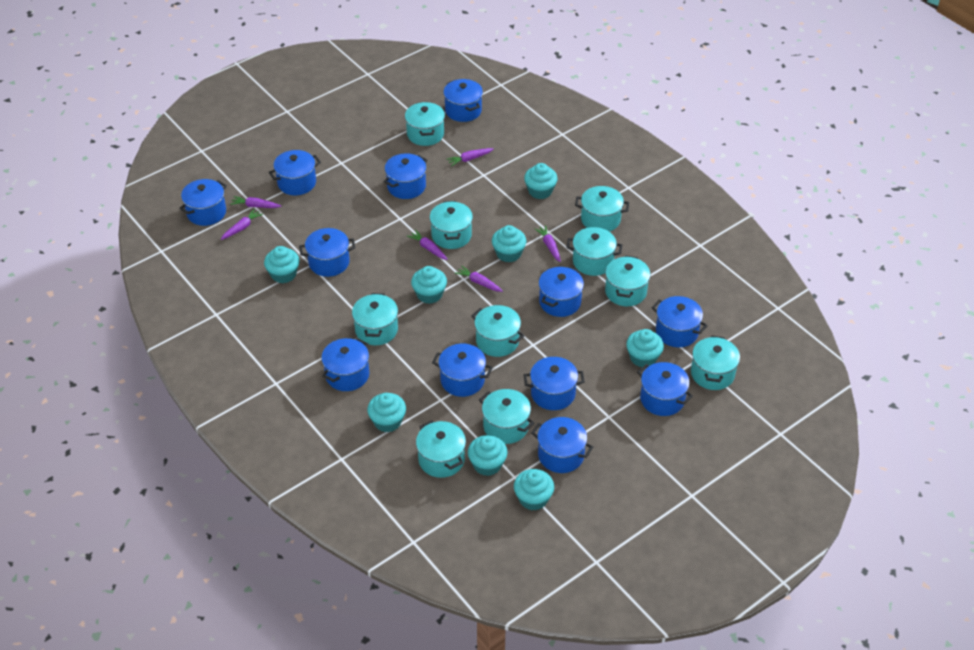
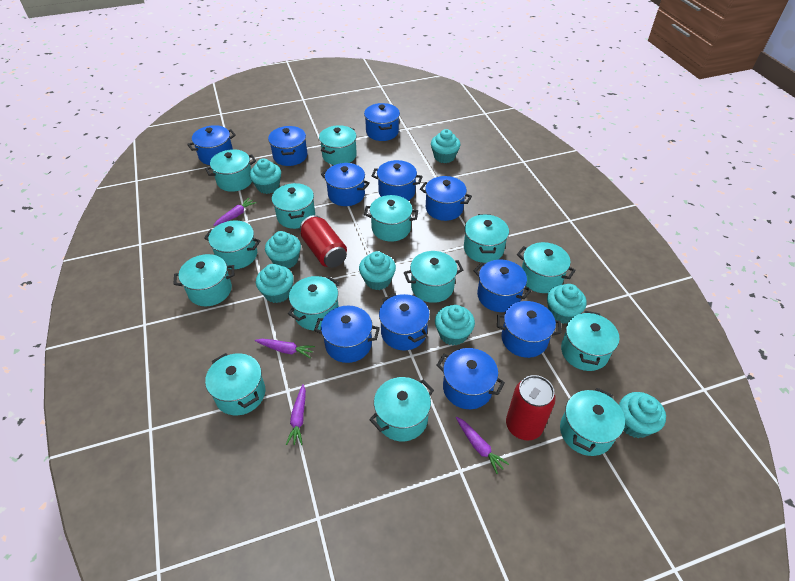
blue pot: [179,179,227,226] [269,150,321,195] [299,228,355,277] [321,338,369,391] [383,153,428,199] [432,344,493,397] [443,79,483,122] [524,357,585,410] [531,417,593,473] [539,267,584,317] [637,362,693,416] [651,296,708,347] = 12 -> [187,125,236,165] [268,126,307,166] [314,306,380,363] [321,163,370,206] [364,103,400,141] [371,160,423,201] [379,293,430,350] [420,176,472,221] [436,348,505,409] [474,260,532,312] [497,301,562,358] = 11
purple carrot: [221,209,263,240] [230,196,282,208] [407,230,448,260] [447,148,494,166] [455,265,503,292] [534,225,561,262] = 6 -> [213,198,257,226] [255,339,315,358] [286,384,306,445] [456,417,509,474] = 4
red can: none = 0 -> [300,215,347,268] [506,375,556,440] = 2
turquoise pot: [352,293,398,345] [405,102,445,146] [416,420,466,478] [430,201,473,249] [471,305,524,357] [479,389,534,444] [566,227,622,276] [575,186,629,232] [605,255,650,306] [691,335,740,390] = 10 -> [173,254,234,306] [204,221,260,269] [205,149,256,192] [205,353,265,415] [272,183,315,229] [288,276,339,330] [319,125,357,165] [364,195,418,242] [369,377,434,441] [404,251,463,303] [464,214,509,263] [517,242,576,293] [560,388,625,456] [561,311,619,371] = 14

